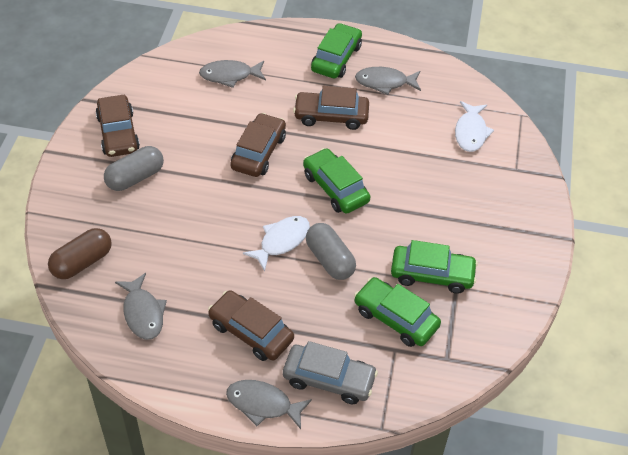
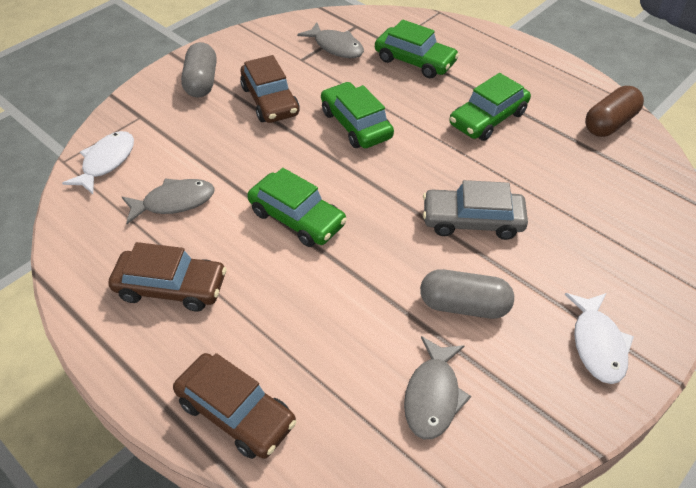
brown car: [96,95,140,157] [208,290,294,361] [230,113,286,177] [293,86,369,130] = 4 -> [108,242,227,312] [173,353,296,459] [240,55,300,123] = 3
grey fish: [115,273,167,340] [199,60,266,88] [226,380,312,429] [355,67,421,95] = 4 -> [122,178,215,224] [297,22,364,58] [404,336,471,439] = 3

